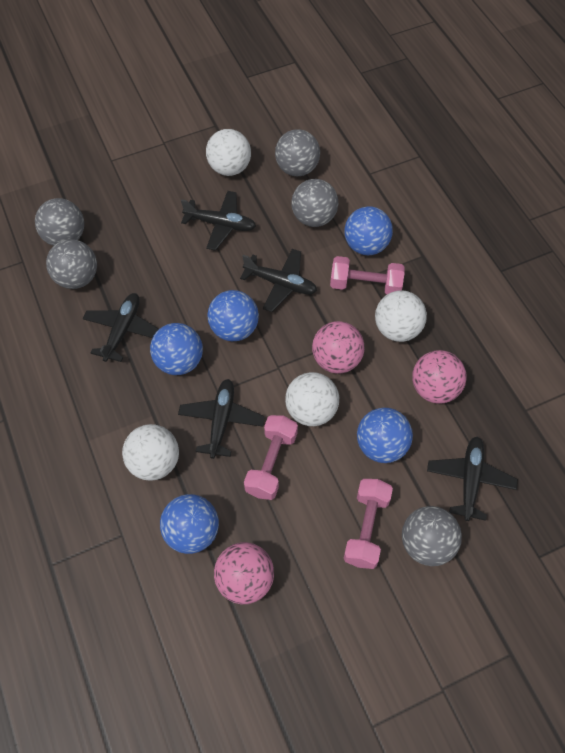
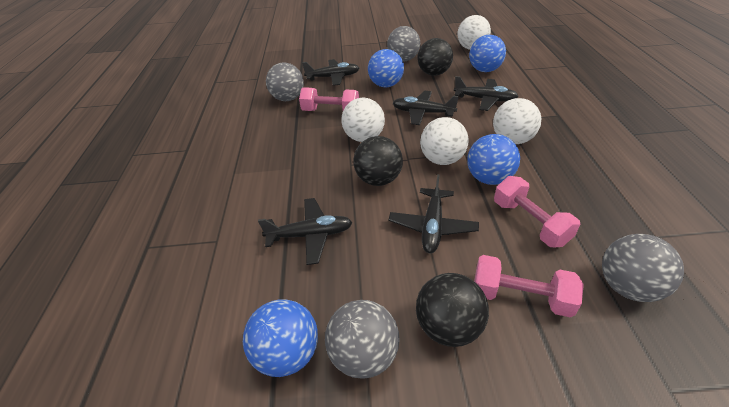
black ball: none = 0 -> [353,136,403,186] [416,273,489,347] [418,38,453,76] = 3
blue ball: [150,323,203,375] [160,494,219,554] [208,290,259,341] [344,206,393,255] [357,408,413,463] = 5 -> [243,299,318,377] [368,49,404,87] [467,134,520,185] [469,35,506,72] = 4
grey ball: [35,198,84,246] [46,239,97,289] [275,129,320,176] [291,179,338,227] [402,506,462,566] = 5 -> [266,62,304,101] [325,300,400,379] [387,26,420,61] [602,234,684,302] = 4
pink ball: [214,542,274,604] [312,321,365,374] [412,350,467,404] = 3 -> none = 0

